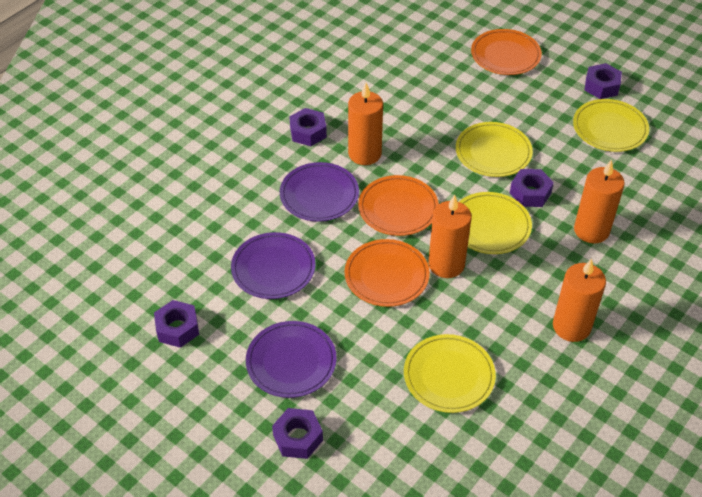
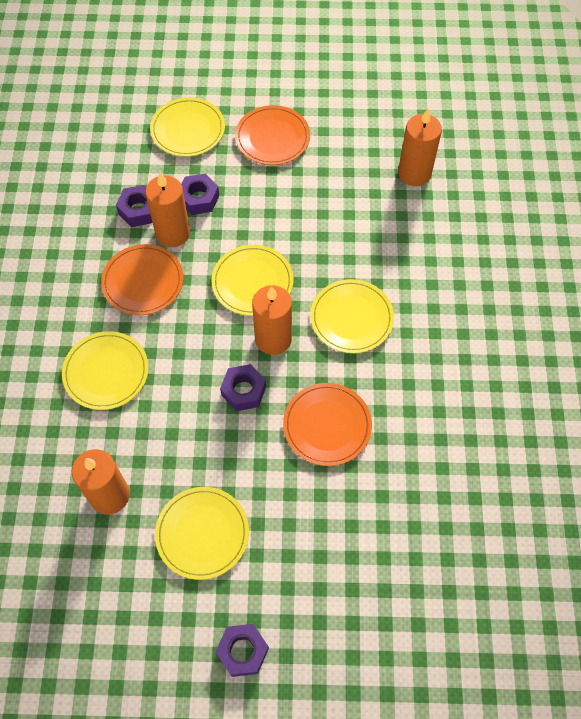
purple nut: [154,300,199,348] [272,408,323,459] [289,108,327,146] [510,169,554,207] [584,63,622,99] = 5 -> [116,185,152,227] [181,174,219,215] [215,624,269,677] [220,364,266,411] = 4
purple plate: [231,232,316,299] [246,321,337,398] [280,162,359,222] = 3 -> none = 0
yellow plate: [404,334,496,413] [456,122,533,177] [459,192,532,254] [573,99,649,152] = 4 -> [62,331,149,410] [150,97,225,157] [155,487,249,580] [212,245,293,316] [310,279,394,353] = 5

